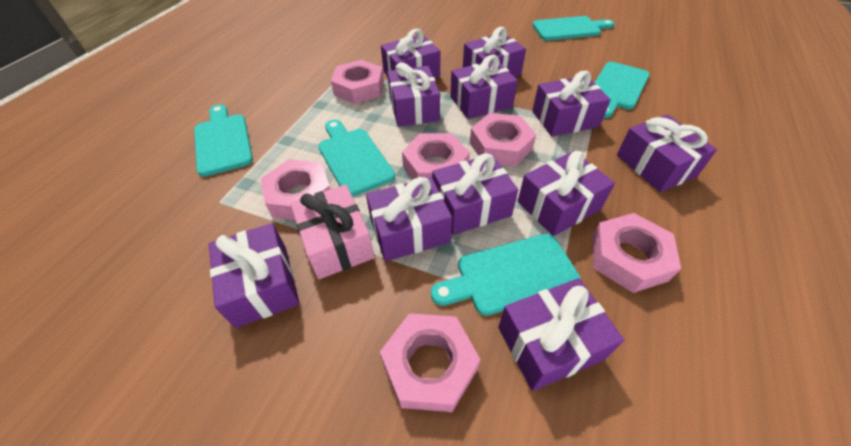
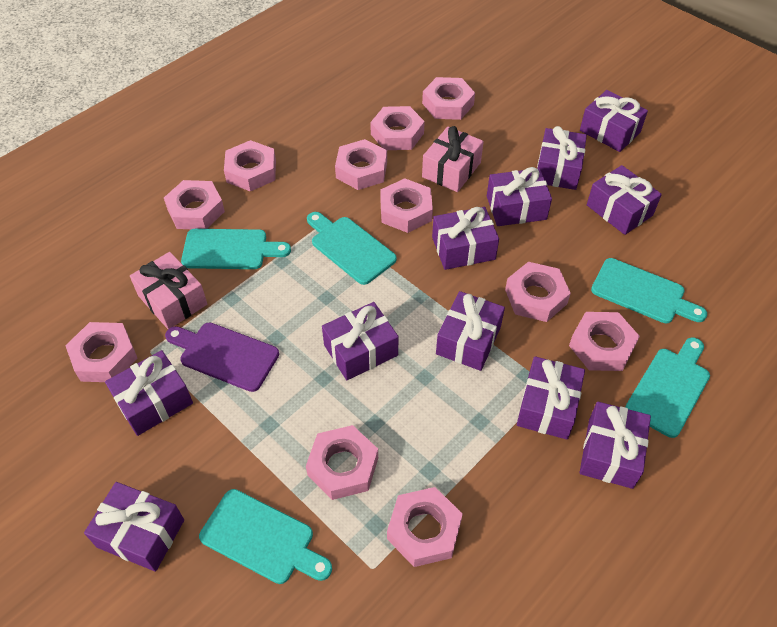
pink gift: [290,185,375,279] = 1 -> [130,252,207,329] [422,126,484,192] = 2
pink nut: [261,159,330,220] [331,60,384,104] [380,313,481,412] [402,133,470,179] [470,113,536,166] [592,213,681,293] = 6 -> [65,322,137,382] [164,180,225,229] [224,140,276,192] [306,425,378,500] [335,139,387,190] [370,106,425,150] [380,178,433,233] [387,487,463,567] [422,77,475,120] [505,262,571,322] [569,312,640,371] = 11
purple cutting board: none = 0 -> [165,322,279,392] = 1

